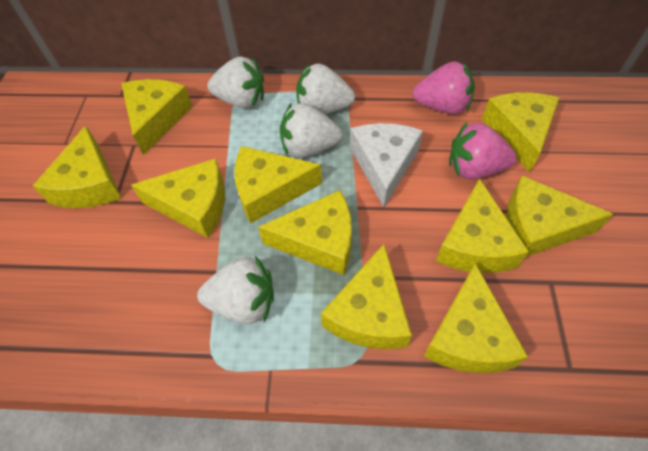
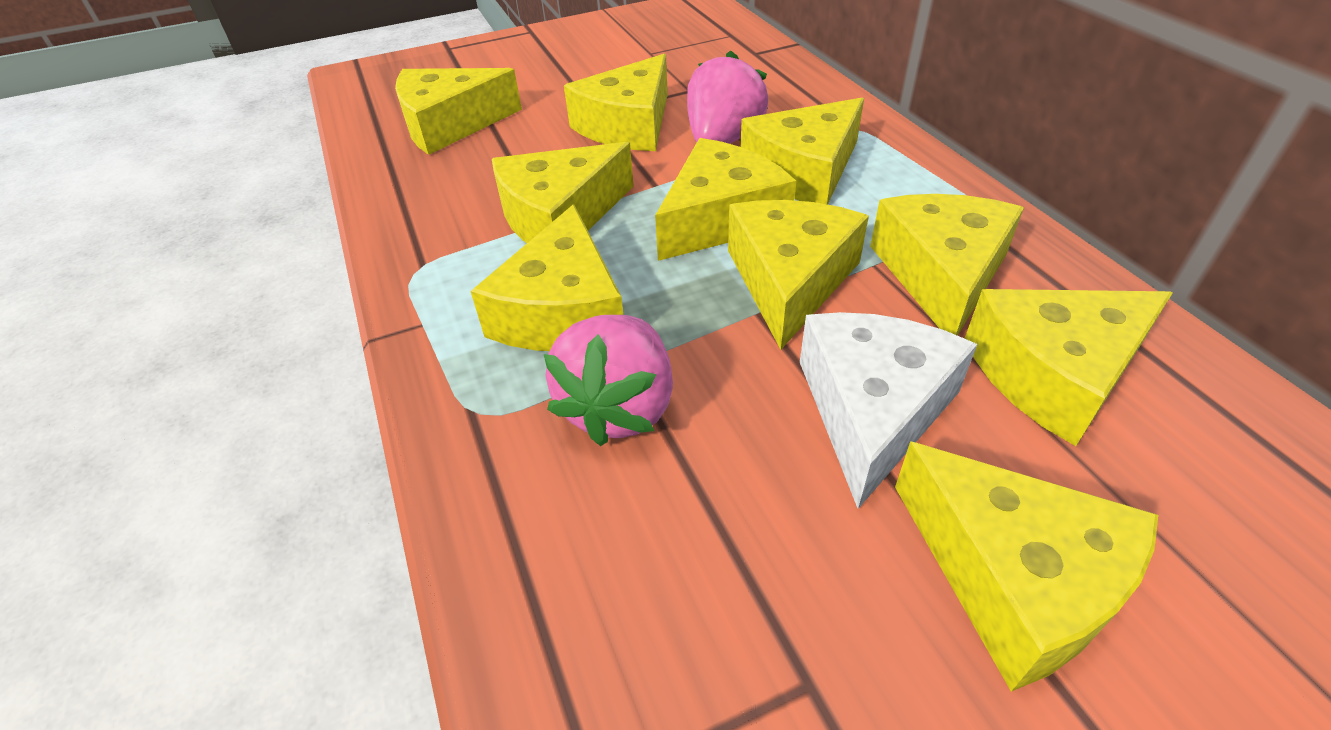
white strawberry: [197,256,274,324] [207,56,264,108] [280,103,343,158] [296,63,355,114] = 4 -> none = 0

